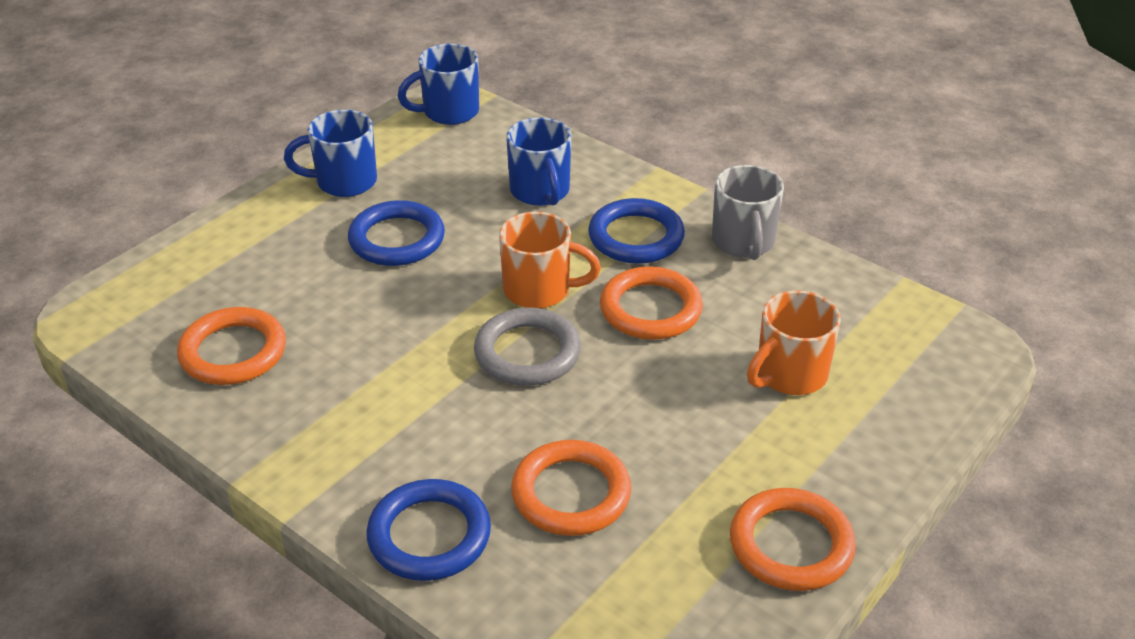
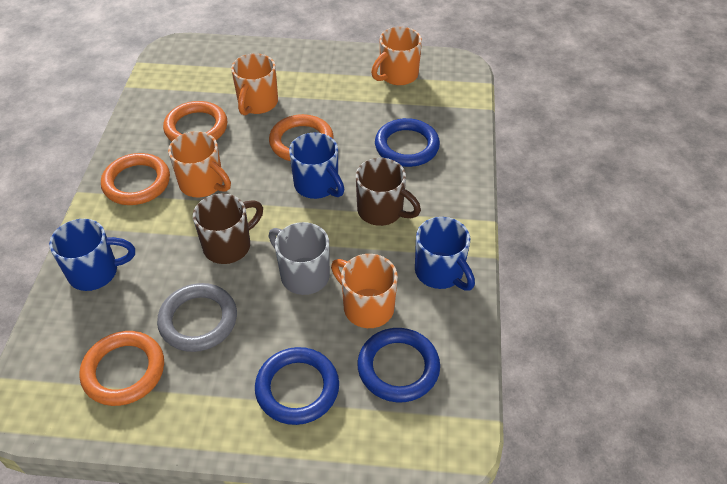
brown mug: none = 0 -> [193,194,263,264] [356,158,421,226] = 2
orange mug: [499,212,601,309] [747,290,841,395] = 2 -> [168,131,231,197] [231,53,278,116] [331,254,398,328] [371,27,422,85] = 4

